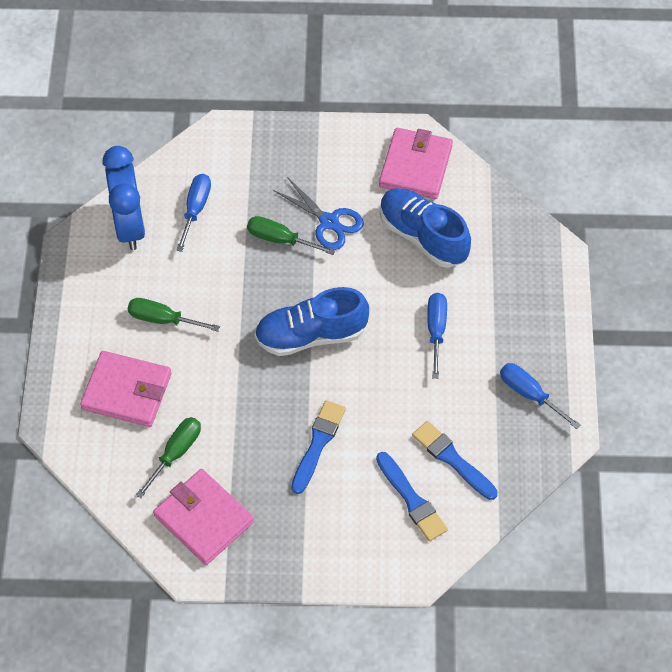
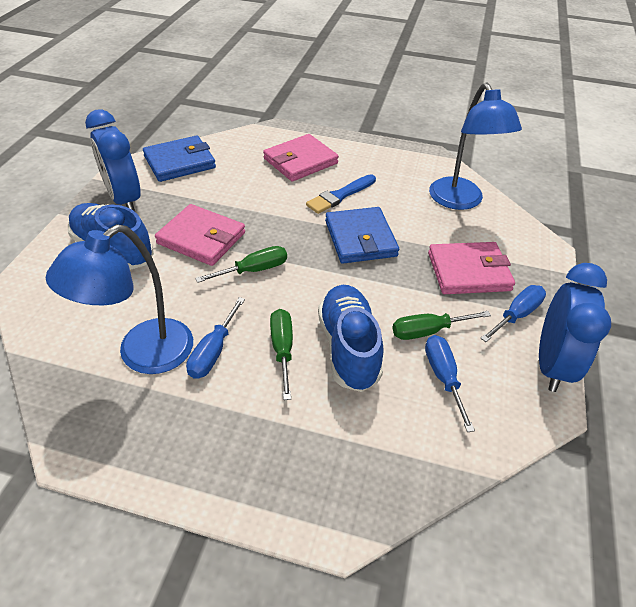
blue brush: [291,400,346,494] [376,452,448,541] [412,421,498,500] = 3 -> [306,174,376,214] = 1
blue clock: [103,146,145,250] = 1 -> [85,109,141,212] [539,263,611,392] = 2
blue lamp: none = 0 -> [46,224,193,374] [429,82,522,210] = 2
blue scissors: [273,177,364,250] = 1 -> none = 0
blue wallet: none = 0 -> [143,135,216,182] [325,207,399,264] = 2

